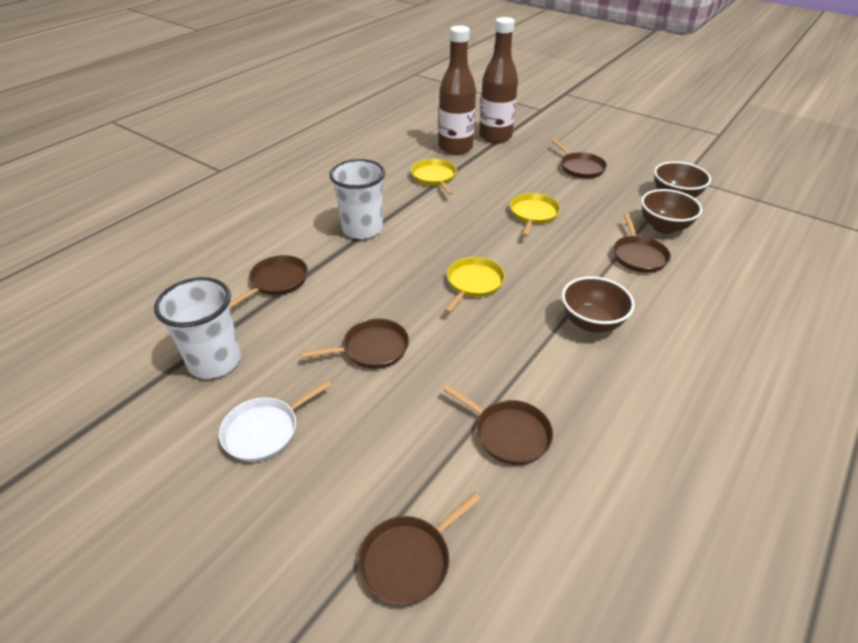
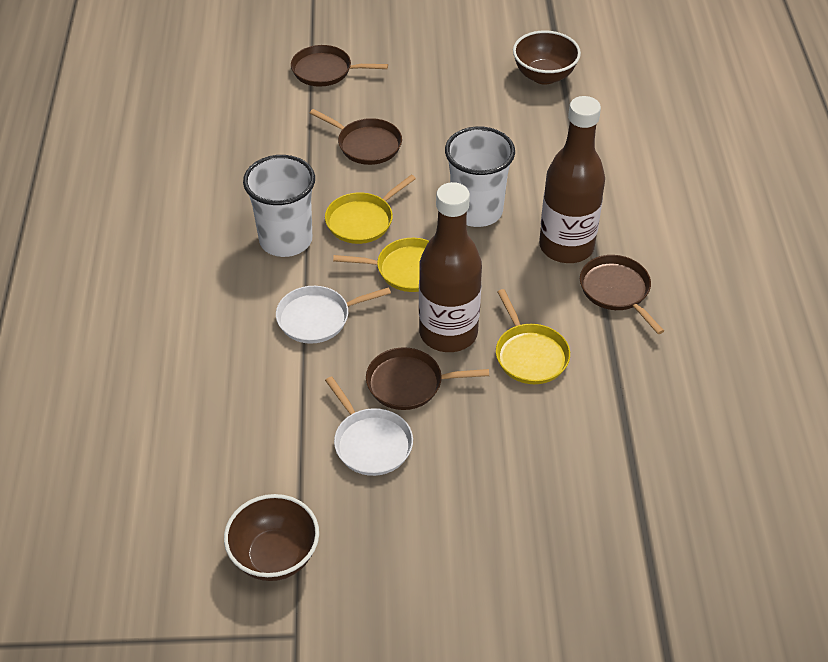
brown bowl: [562,276,635,333] [641,189,702,234] [654,161,711,198] = 3 -> [224,494,319,581] [513,31,581,85] = 2
brown pan: [230,255,308,308] [301,319,409,369] [358,492,481,606] [443,385,553,465] [552,139,607,178] [613,214,671,273] = 6 -> [291,45,388,87] [310,109,402,165] [366,347,489,410] [580,255,664,334] = 4
white pan: [219,380,331,462] = 1 -> [276,286,391,344] [325,376,413,476] = 2

